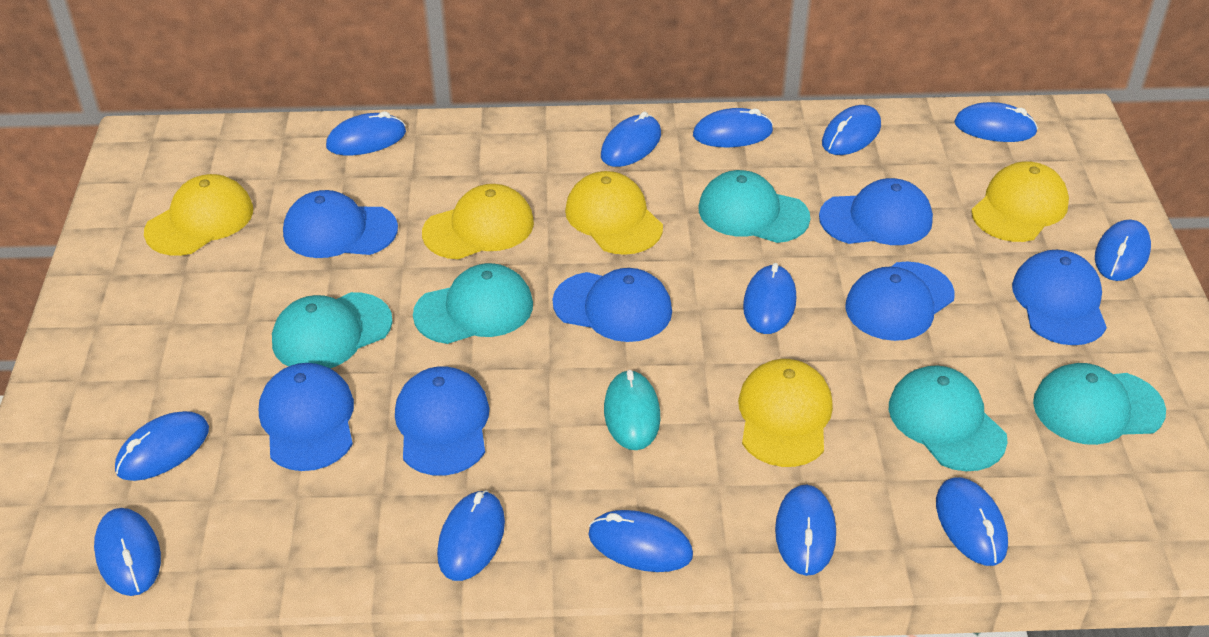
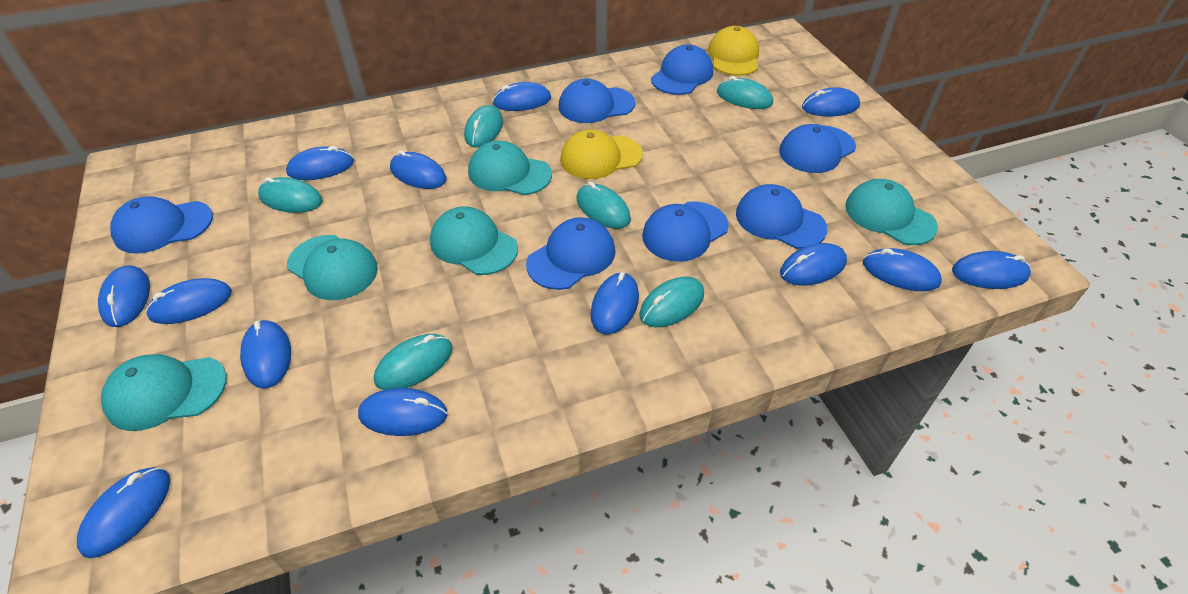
turquoise mouse: [604,370,660,450] = 1 -> [258,177,323,213] [374,334,452,390] [464,105,503,147] [576,182,631,229] [639,277,704,327] [717,76,773,109] = 6
yellow cap: [144,174,253,256] [422,184,534,259] [565,171,663,255] [738,359,833,467] [971,161,1069,242] = 5 -> [560,130,643,179] [708,26,759,76] = 2

